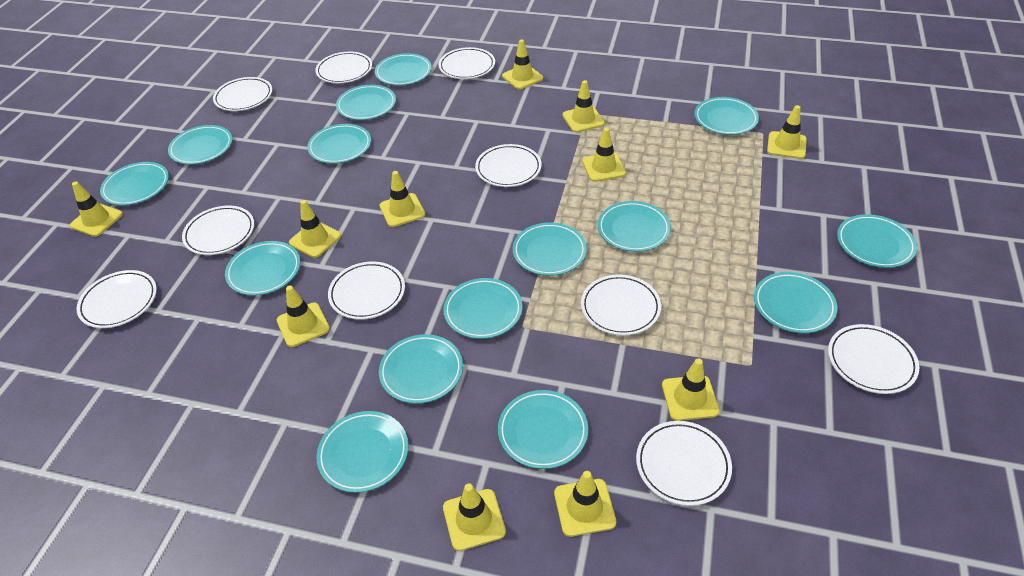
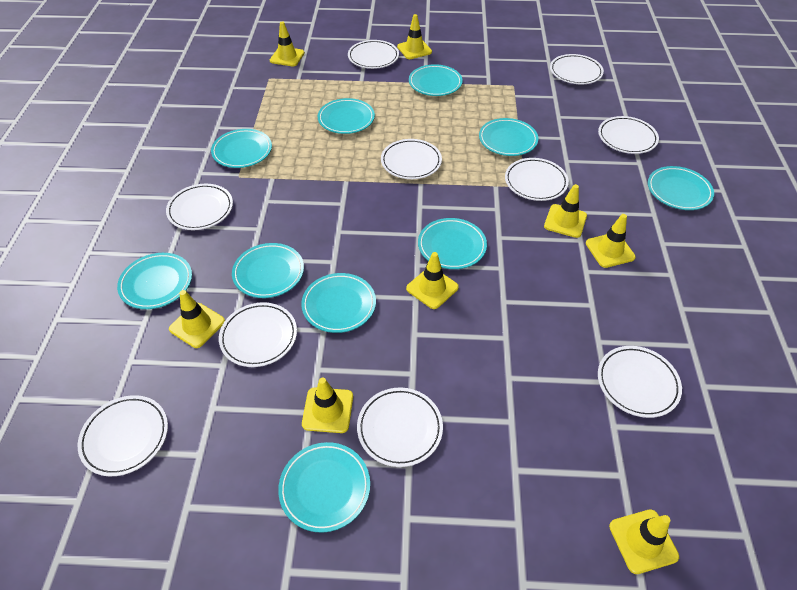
turquoise plate: [100,162,169,206] [168,125,233,164] [225,241,300,296] [307,124,371,164] [317,411,408,493] [336,85,396,120] [375,53,432,86] [379,334,463,404] [443,278,522,339] [498,390,588,469] [513,222,587,276] [598,201,671,252] [694,97,759,135] [754,272,838,333] [837,214,917,268] = 15 -> [117,253,192,309] [211,129,272,168] [232,243,304,298] [278,442,370,533] [301,273,376,333] [318,98,375,134] [409,64,463,96] [418,218,487,269] [479,118,538,156] [648,166,714,210] = 10
yellow traffic cone: [70,181,123,237] [277,286,330,347] [289,200,341,258] [380,171,425,227] [443,483,506,551] [502,39,543,89] [554,471,616,537] [562,80,605,132] [582,128,626,182] [662,359,720,421] [767,105,807,159] = 11 -> [169,290,225,348] [270,22,305,66] [302,378,353,433] [397,14,432,59] [406,252,459,309] [544,184,587,238] [586,214,636,268] [609,509,679,574] = 8

